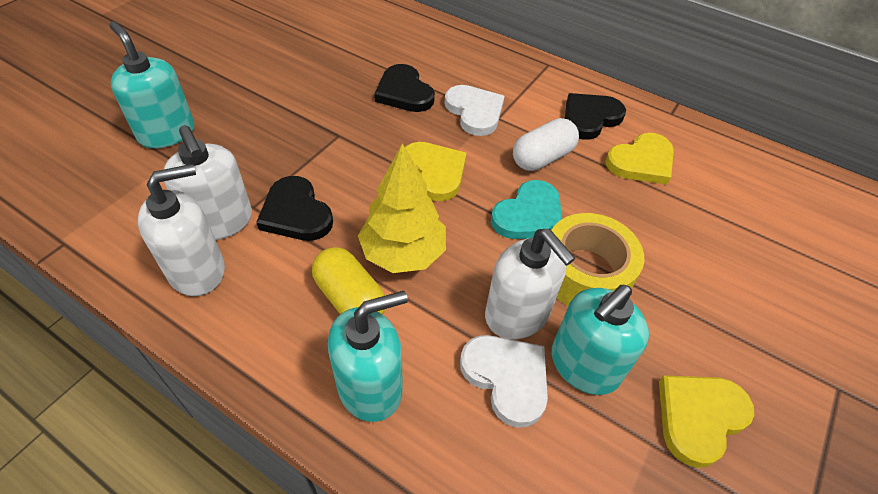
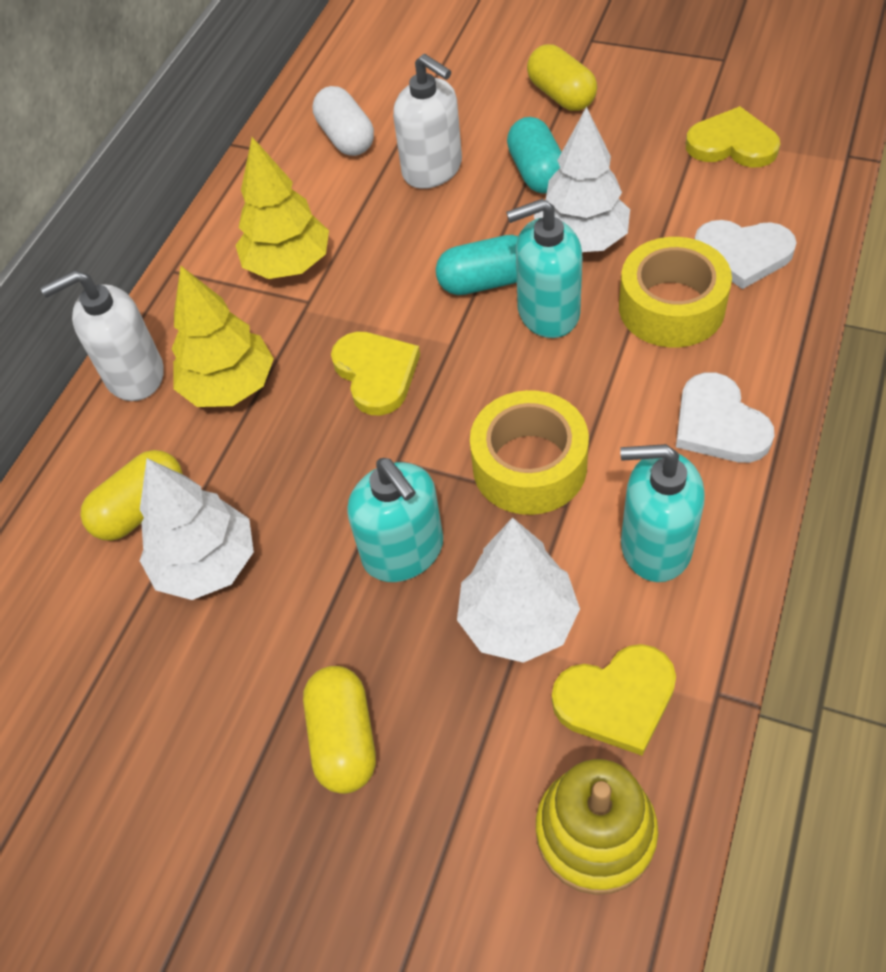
black heart: [256,176,333,241] [374,64,435,112] [565,93,626,140] = 3 -> none = 0
turquoise capsule: none = 0 -> [436,235,518,295] [507,117,562,194] = 2
turquoise heart: [491,180,562,239] = 1 -> none = 0
white soap dispenser: [137,164,225,296] [164,125,252,240] [485,229,575,340] = 3 -> [40,270,164,401] [393,54,462,189] = 2
white tree: none = 0 -> [140,458,254,600] [457,518,580,663] [534,106,630,252] = 3
yellow capsule: [312,247,385,315] = 1 -> [80,450,183,541] [303,666,376,794] [527,44,597,111] = 3
yellow stacking toy: none = 0 -> [536,759,658,895] = 1
yellow tape: [551,213,644,306] = 1 -> [470,390,589,515] [619,237,732,347] = 2
yellow tree: [358,144,446,273] = 1 -> [171,266,274,407] [235,137,329,279] = 2

